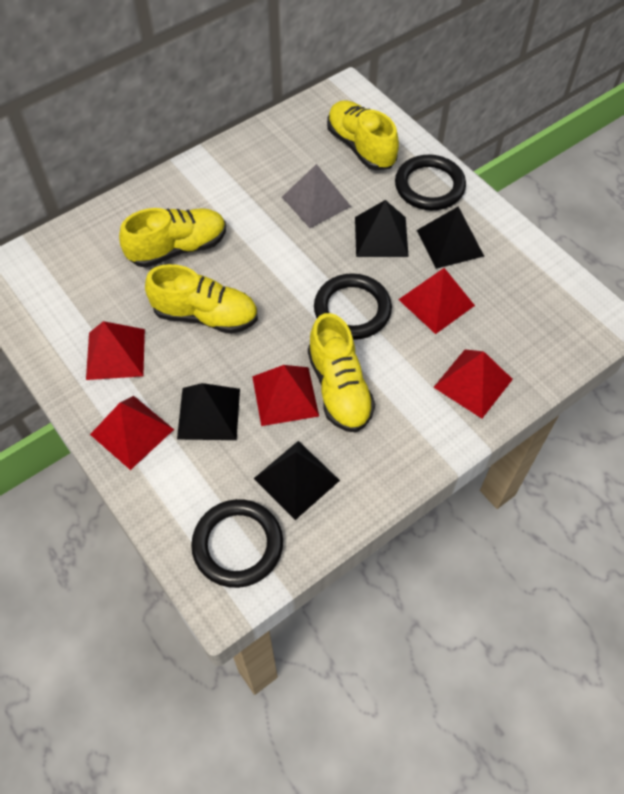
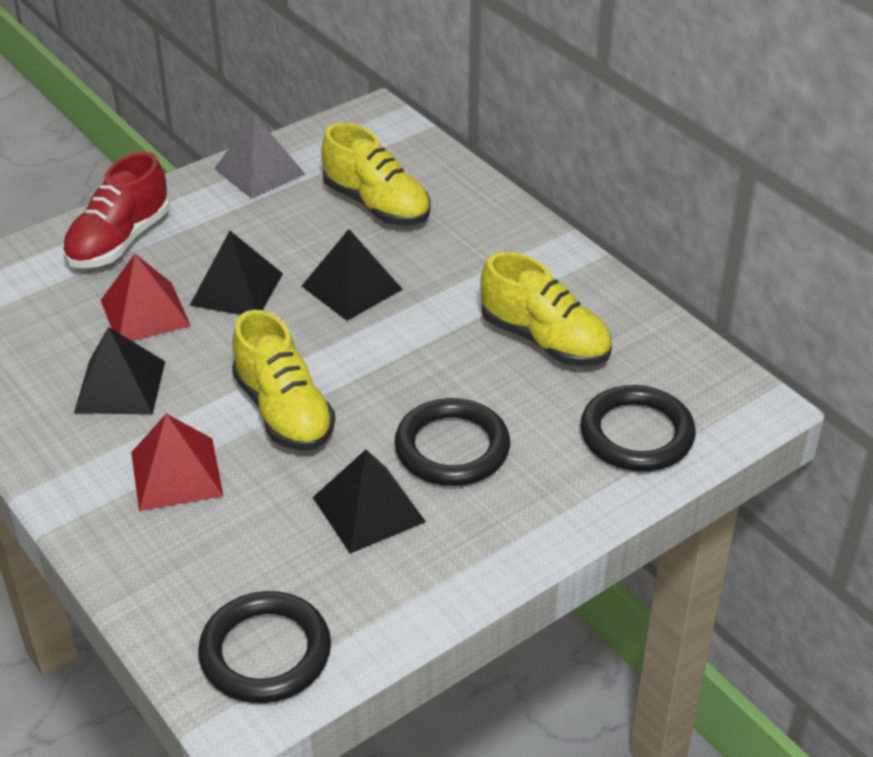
red pyramid: [86,321,145,380] [90,396,174,470] [252,365,319,426] [398,268,475,334] [433,349,513,418] = 5 -> [101,254,191,341] [131,414,223,511] = 2
red shoe: none = 0 -> [62,152,170,268] = 1
yellow shoe: [119,208,226,268] [145,264,258,334] [308,313,375,432] [327,100,399,170] = 4 -> [232,310,335,451] [321,123,431,225] [480,252,612,366] = 3

